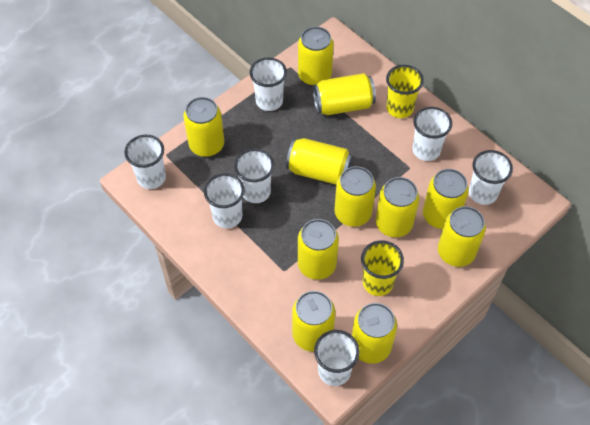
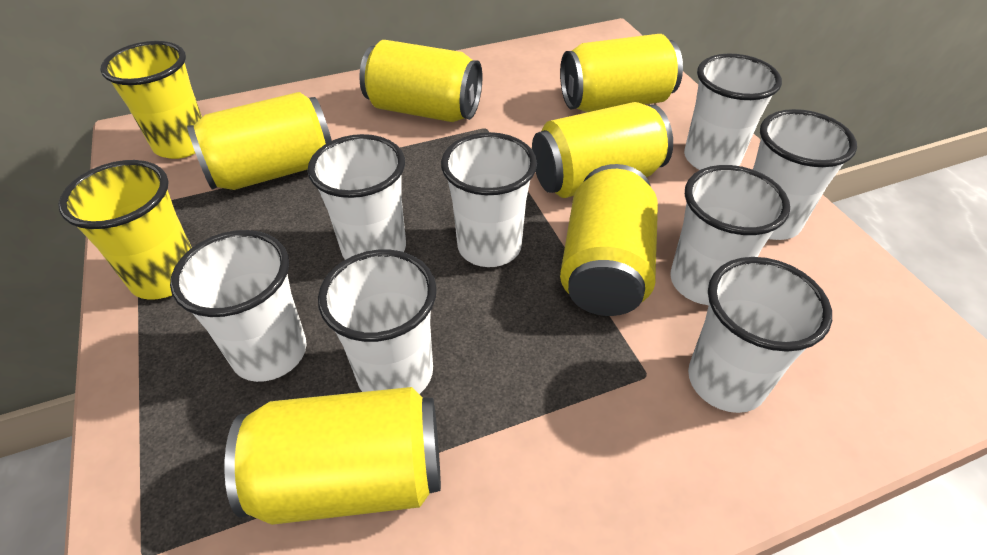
white cup: [124,135,166,189] [204,173,245,228] [234,149,274,203] [250,57,287,111] [314,330,360,386] [412,107,452,161] [469,150,513,205] = 7 -> [170,230,307,382] [308,134,406,260] [318,250,437,394] [441,132,537,267] [670,165,790,305] [684,54,782,170] [688,257,832,413] [753,109,857,240] = 8
yellow can: [183,97,224,157] [286,138,353,185] [292,291,335,352] [298,27,334,86] [298,219,339,280] [313,73,376,115] [335,166,376,227] [352,303,397,364] [376,177,420,237] [423,169,469,229] [438,206,486,267] = 11 -> [187,92,332,190] [224,387,441,525] [359,40,482,122] [532,102,673,198] [560,34,683,112] [560,164,658,316] = 6

